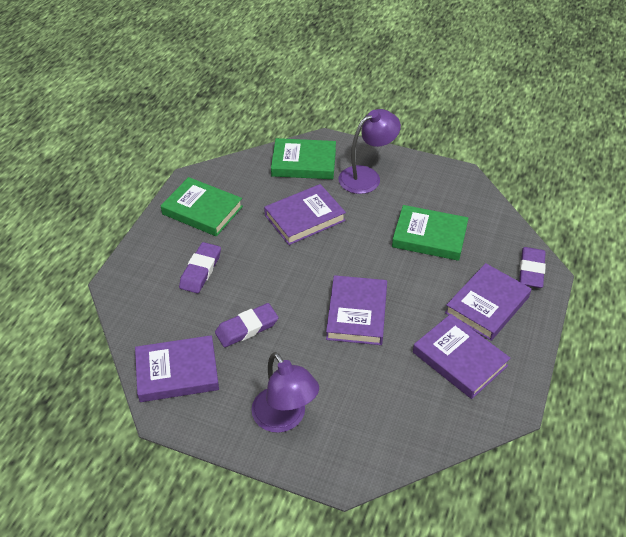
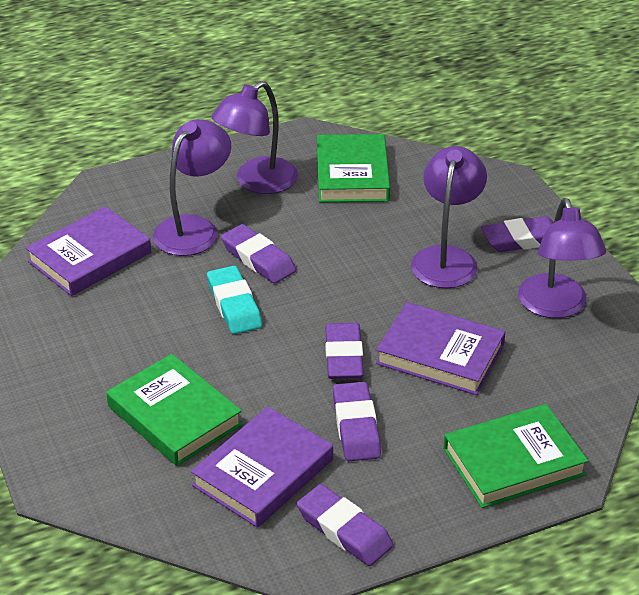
purple book: [135,335,219,402] [264,184,346,245] [326,275,387,345] [413,314,510,399] [445,263,531,341] = 5 -> [26,206,151,296] [191,407,333,528] [376,302,506,395] = 3
purple eraser: [179,242,221,293] [215,303,279,348] [519,247,546,288] = 3 -> [221,224,296,284] [297,484,394,566] [325,323,364,379] [333,382,381,461] [481,216,554,252] = 5
purple lamp: [251,352,319,433] [339,109,401,194] = 2 -> [153,119,231,256] [211,81,298,194] [411,146,487,288] [518,198,606,318] = 4
turquoise eraser: none = 0 -> [207,266,262,334] = 1

